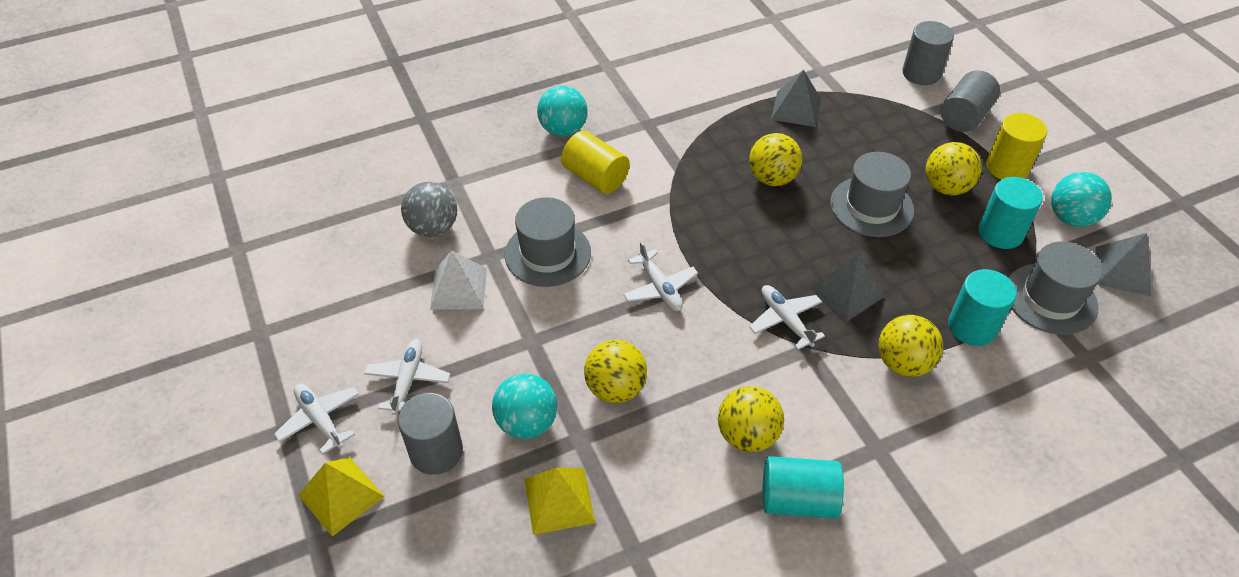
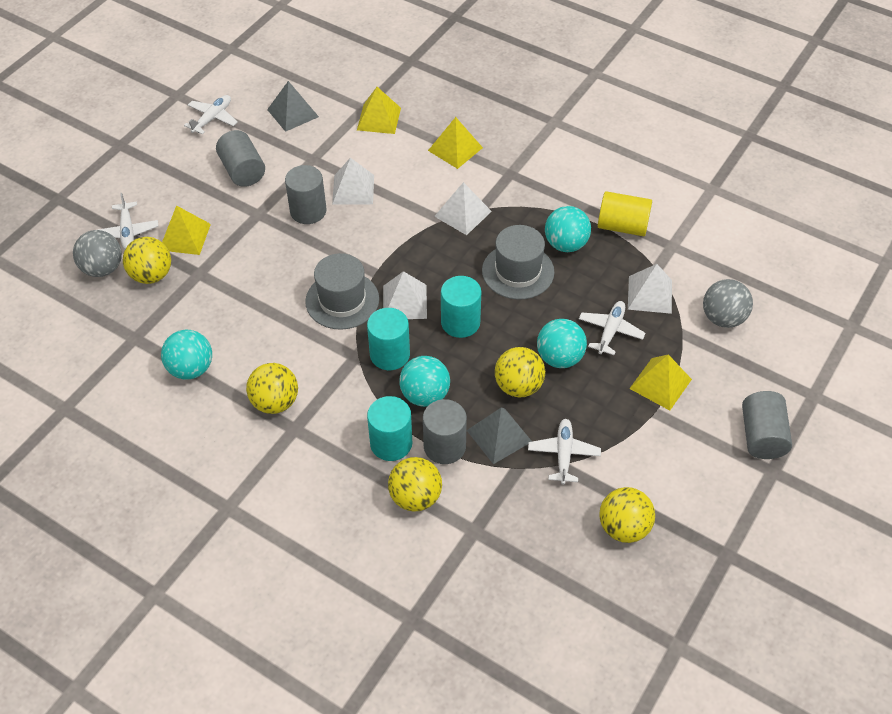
grey ball: [401,182,457,237] = 1 -> [73,230,122,277] [703,279,753,328] = 2
grey cylinder: [398,393,463,475] [902,21,954,85] [941,70,1000,132] = 3 -> [216,130,265,187] [285,165,327,224] [423,399,467,464] [742,391,792,459] = 4
grey hat: [505,197,591,287] [830,152,914,237] [1008,241,1102,335] = 3 -> [305,253,379,330] [482,225,554,300] = 2
grey pyramid: [771,70,821,127] [810,255,884,322] [1095,233,1151,296] = 3 -> [267,81,319,132] [467,407,532,464] = 2
turquoise ball: [492,373,557,439] [537,86,588,137] [1051,172,1112,227] = 3 -> [161,330,212,379] [399,356,450,407] [537,319,587,368] [545,206,591,252] = 4
white pyramid: [430,251,487,310] = 1 -> [332,158,374,205] [383,271,427,319] [434,182,492,235] [628,264,672,314] = 4
yellow cylinder: [561,131,630,194] [986,113,1047,180] = 2 -> [598,191,652,236] = 1
yellow pyramid: [298,457,385,537] [524,468,595,535] = 2 -> [162,205,211,255] [357,87,401,134] [428,117,483,169] [629,354,692,411] = 4

